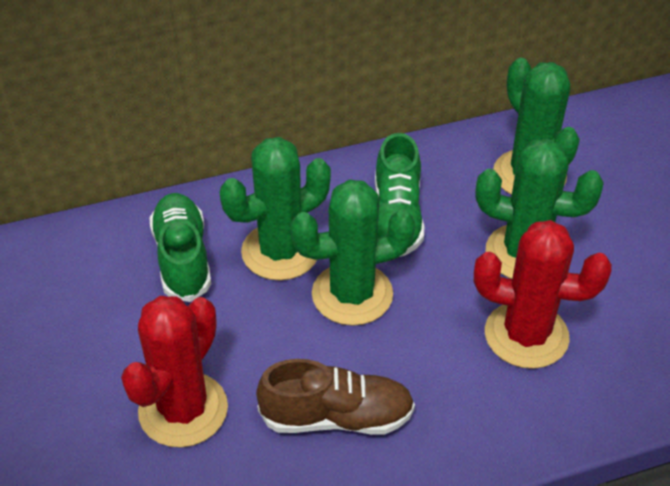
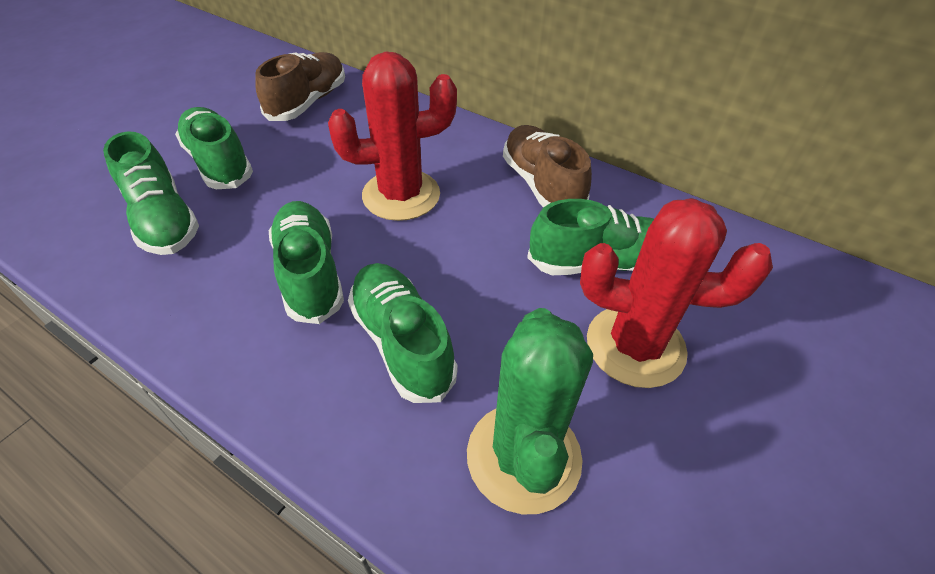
brown shoe: [256,359,415,435] = 1 -> [255,52,345,121] [503,125,592,208] = 2
green cactus: [220,137,331,281] [290,179,415,326] [476,139,603,279] [493,58,580,195] = 4 -> [467,308,593,515] = 1
green shoe: [149,193,211,302] [375,133,424,257] = 2 -> [103,131,199,255] [175,107,253,189] [269,201,344,324] [348,263,458,403] [527,199,654,275] = 5

